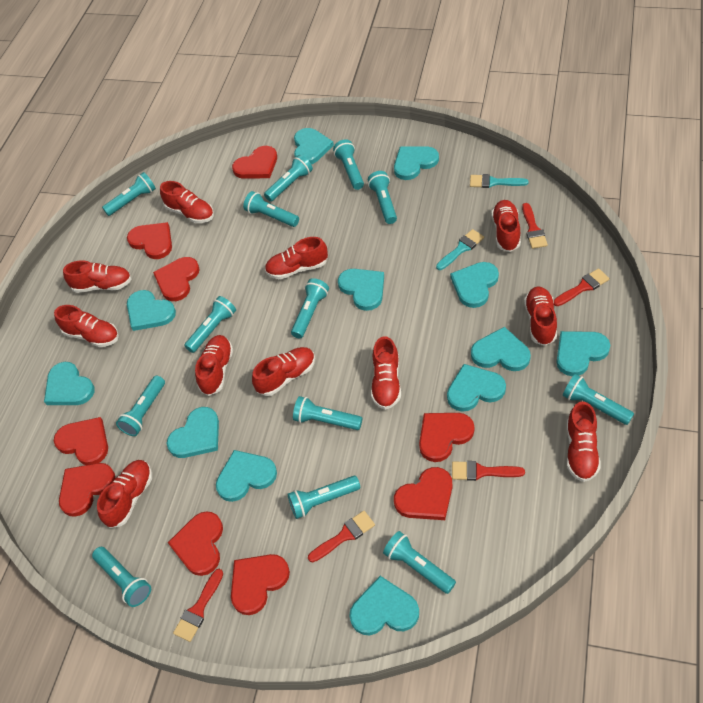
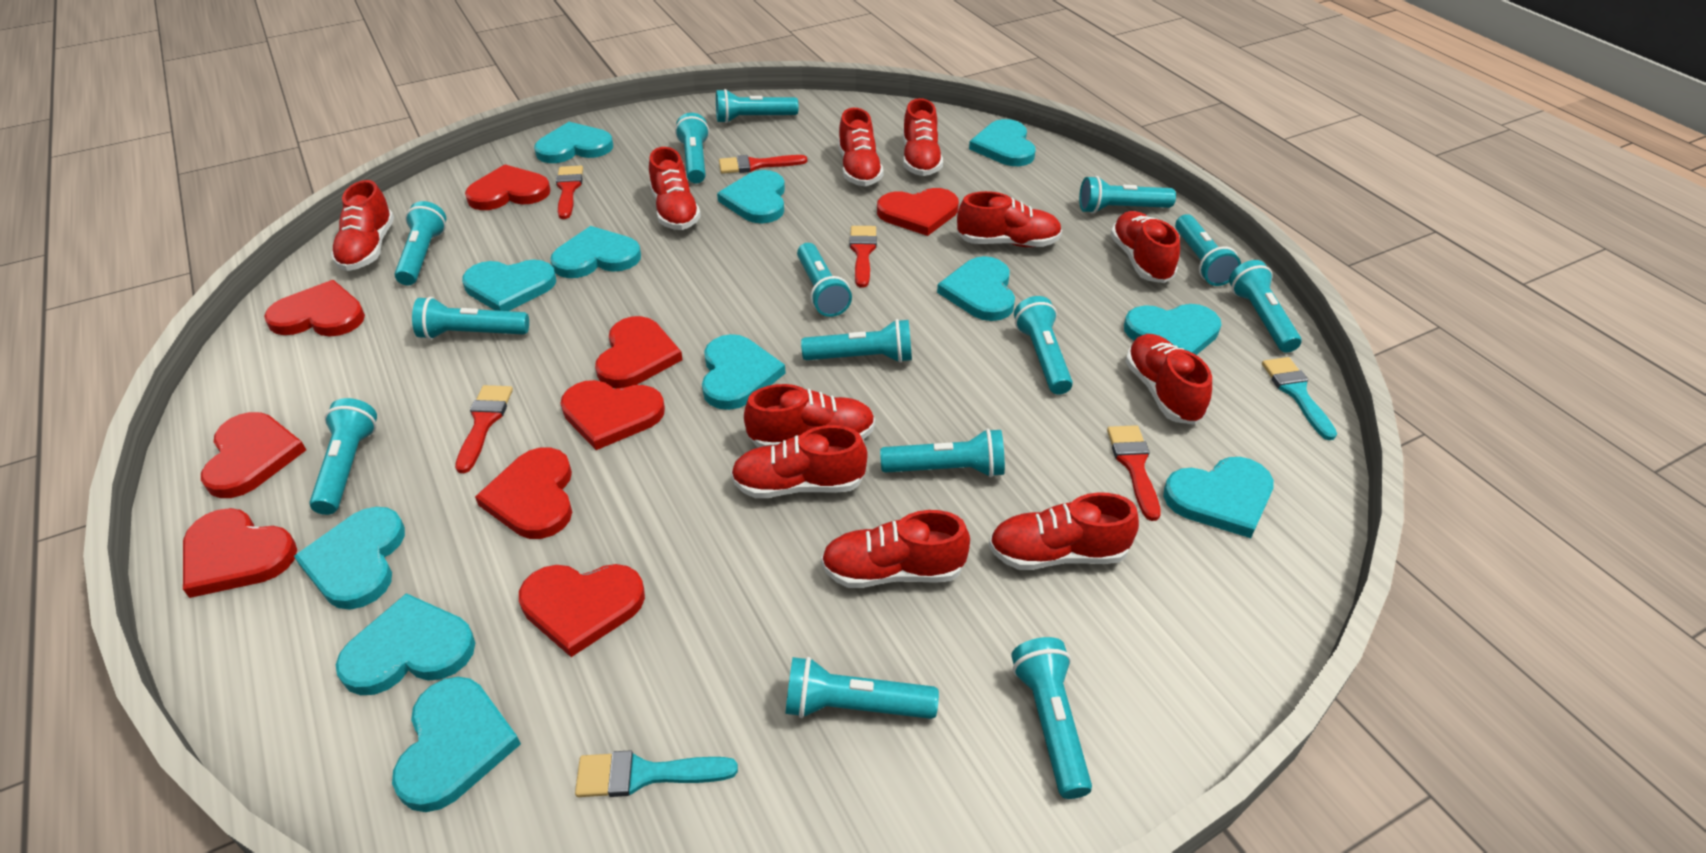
turquoise flashlight: [92,547,151,607] [102,172,156,216] [116,376,165,436] [184,296,236,353] [243,191,299,227] [264,155,313,202] [287,476,360,519] [291,278,329,339] [293,396,362,430] [333,139,364,190] [368,171,397,224] [383,531,456,594] [563,374,634,425] = 13 -> [309,398,377,515] [394,201,446,285] [412,297,529,340] [675,113,709,183] [716,89,798,123] [786,657,939,719] [797,243,852,317] [801,319,912,363] [880,428,1005,477] [1011,637,1092,799] [1014,296,1073,395] [1079,176,1176,214] [1175,214,1241,286] [1229,260,1302,353] = 14

